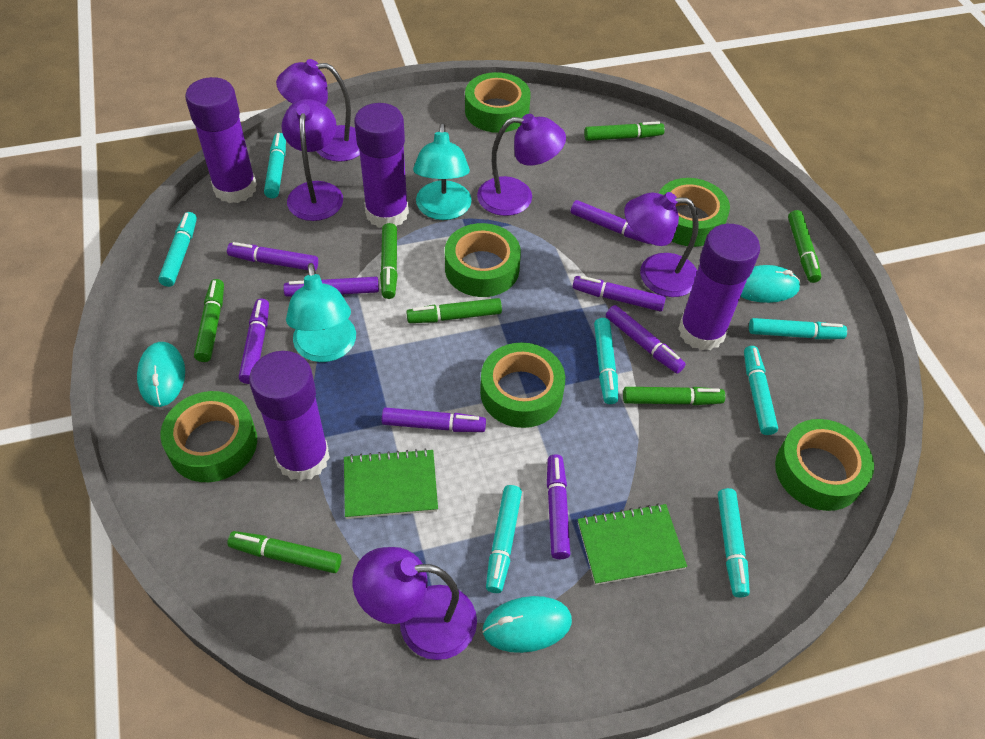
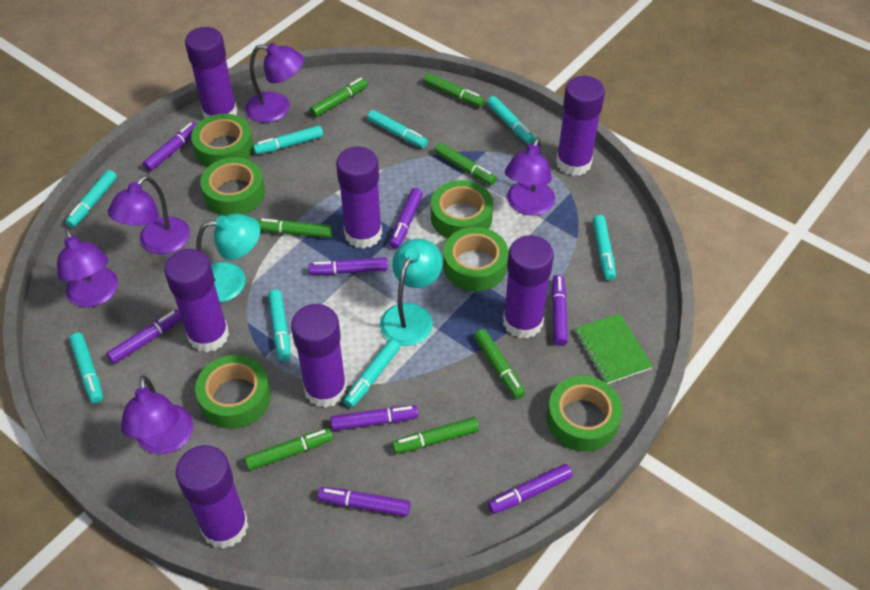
green notebook: [344,449,438,519] [578,503,687,585] = 2 -> [575,313,653,384] = 1
purple glue stick: [185,77,257,203] [249,351,330,481] [354,103,409,228] [678,224,760,351] = 4 -> [164,249,229,352] [176,445,248,549] [185,27,238,118] [291,304,347,408] [336,147,382,249] [503,235,554,339] [556,76,605,176] = 7
turquoise marker: [158,212,197,287] [264,133,286,199] [486,485,522,593] [594,318,618,404] [718,488,750,598] [744,346,778,435] [749,318,847,339] = 7 -> [65,170,117,228] [69,333,103,404] [253,125,323,155] [268,290,290,361] [343,339,400,408] [367,110,428,148] [487,96,535,144] [592,215,616,281] = 8
turquoise mouse: [137,342,185,407] [482,596,572,653] [740,265,800,303] = 3 -> none = 0

